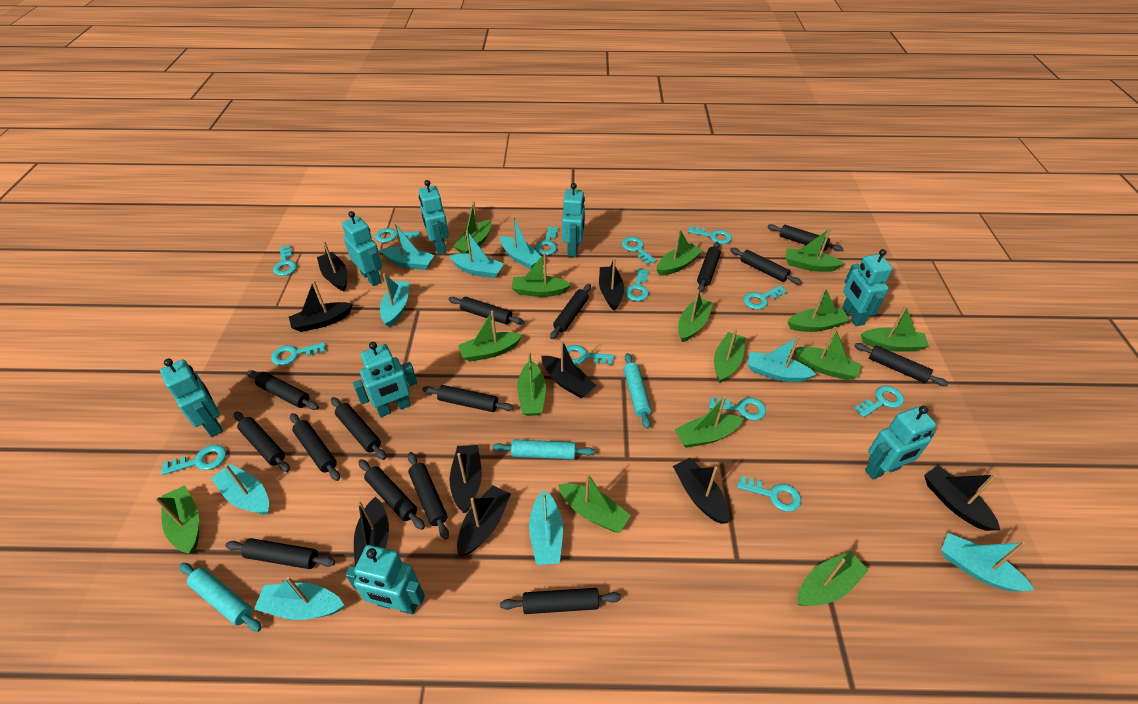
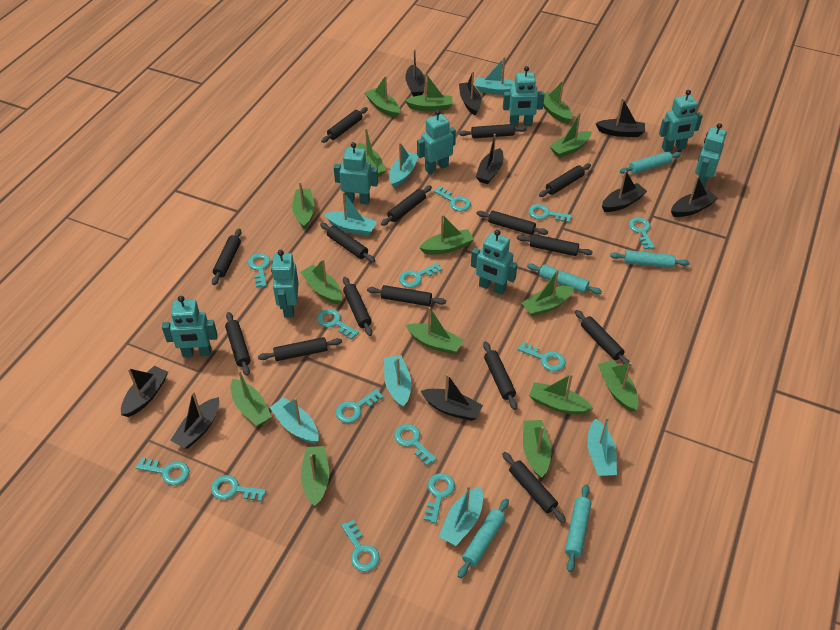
turquoise boat: [211,463,269,514] [254,577,344,620] [380,223,435,270] [380,273,410,327] [449,230,504,278] [500,216,541,269] [529,490,563,565] [747,336,817,382] [941,533,1034,591] = 9 -> [269,397,319,444] [325,192,377,236] [384,355,411,408] [389,143,418,188] [439,485,483,546] [475,57,515,95] [587,417,617,476] = 7
turquoise rolling pin: [179,563,261,632] [493,439,595,459] [624,353,651,429] = 3 -> [458,499,509,578] [527,263,602,294] [565,484,591,572] [610,250,690,268] [620,152,682,174] = 5

